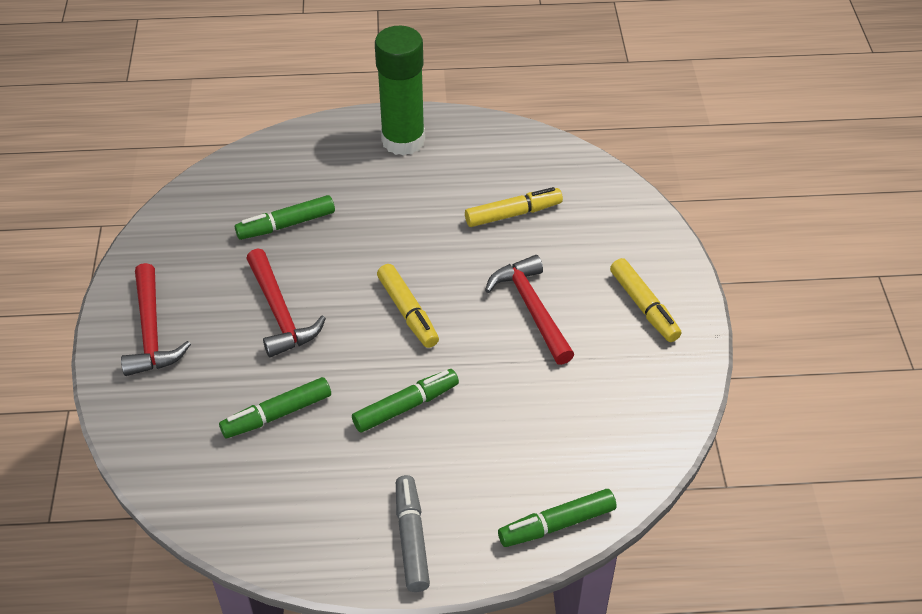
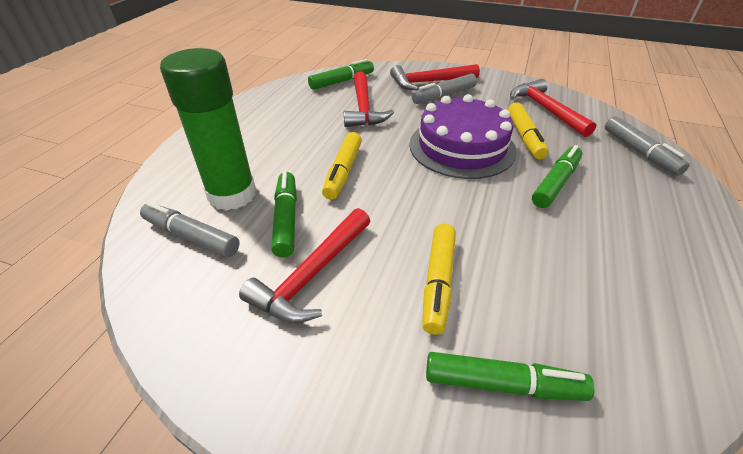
grey marker: [396,475,430,592] = 1 -> [140,202,240,257] [412,74,477,104] [605,116,690,176] = 3
purple cake: none = 0 -> [409,94,517,179] = 1
red hammer: [121,263,191,376] [246,248,326,358] [485,255,574,365] = 3 -> [239,208,370,323] [344,72,394,127] [390,64,480,90] [510,79,596,137] = 4

